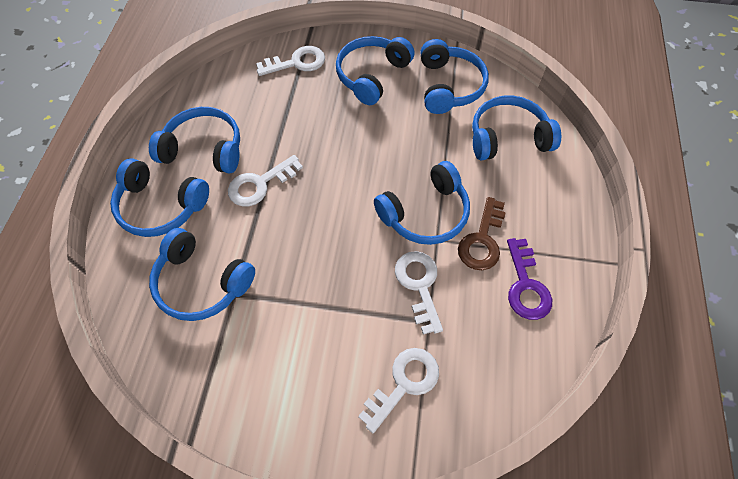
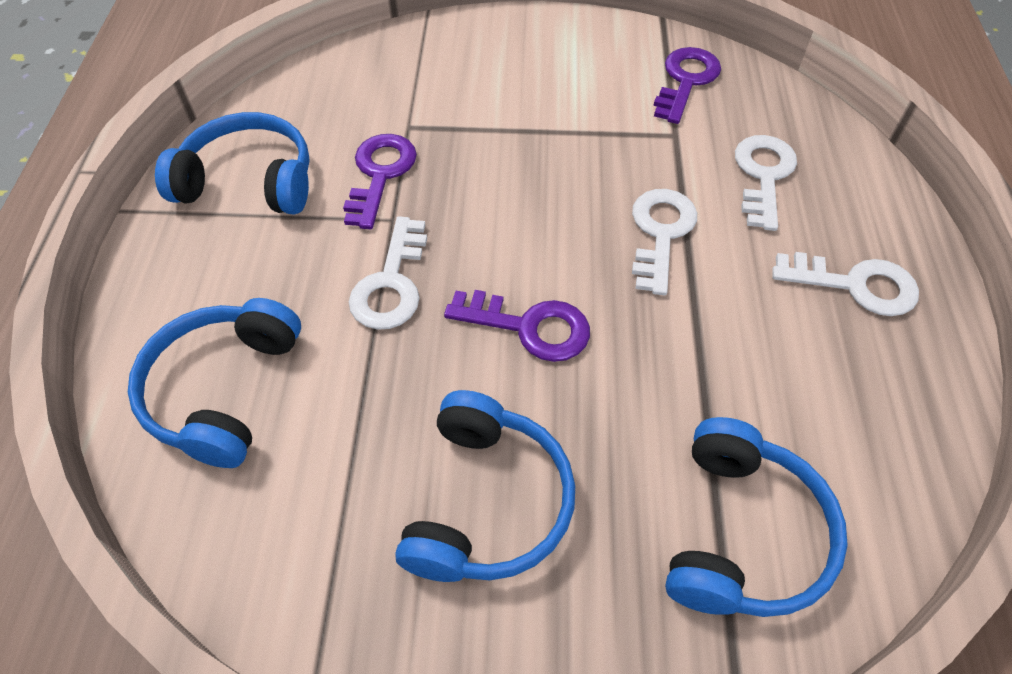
blue headphones: [110,159,209,237] [149,107,240,173] [149,228,255,321] [336,36,415,105] [374,161,470,245] [420,39,489,114] [472,95,561,160] = 7 -> [128,298,301,468] [155,112,310,215] [395,390,575,582] [665,417,848,617] = 4
brown key: [458,197,506,270] = 1 -> none = 0
purple key: [507,238,552,320] = 1 -> [343,134,417,229] [444,290,590,362] [653,47,721,124] = 3

